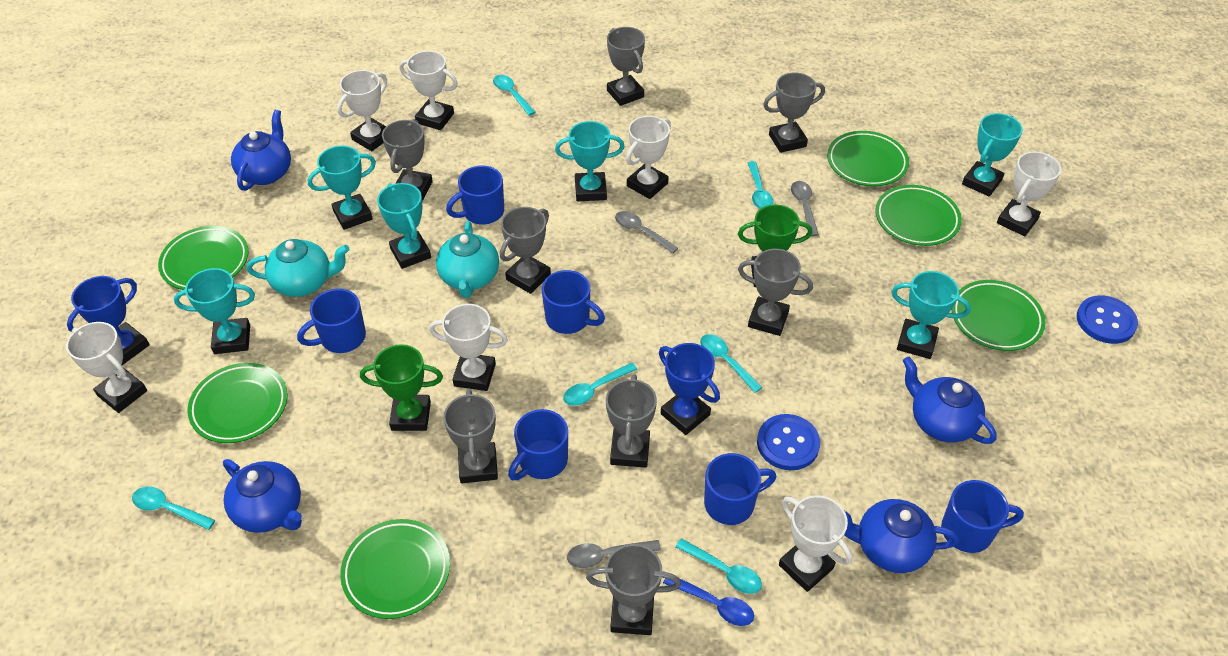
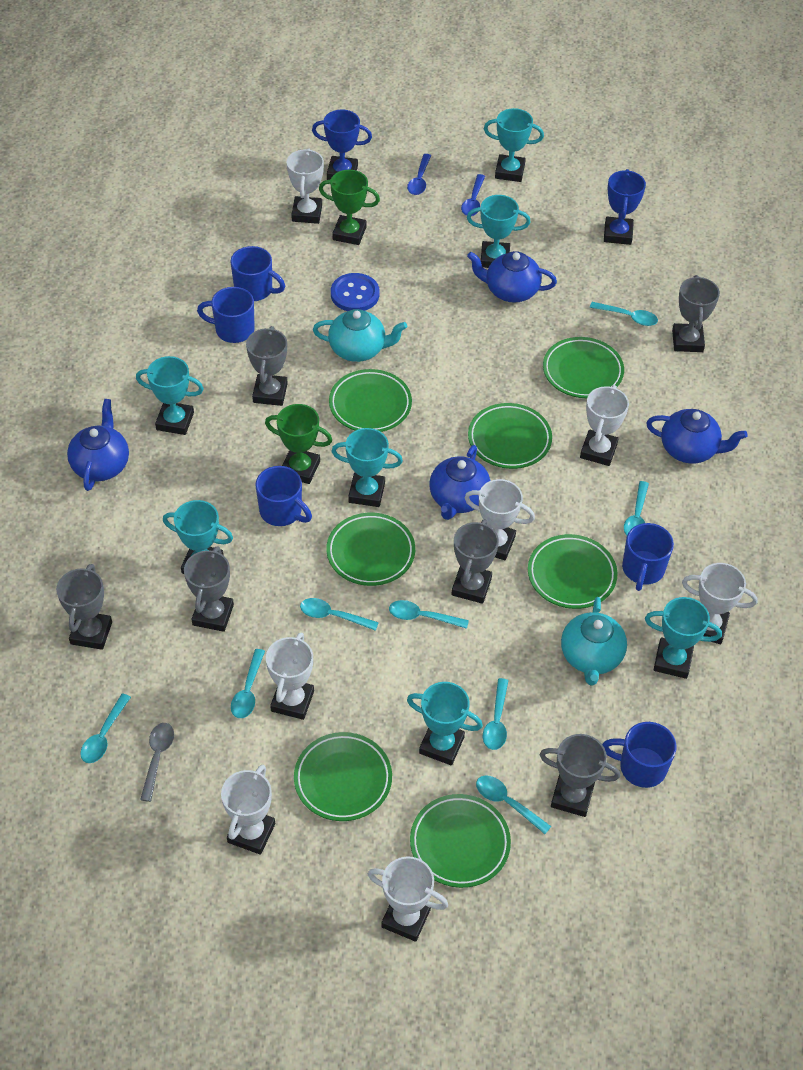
blue button: [757,414,820,470] [1077,295,1138,344] = 2 -> [331,273,379,311] = 1
blue mug: [297,289,366,353] [446,166,504,224] [508,409,568,480] [542,270,605,334] [704,453,776,525] [941,480,1024,553] = 6 -> [197,287,255,343] [230,246,285,301] [256,466,312,526] [602,722,677,788] [622,523,674,591] = 5
blue spoon: [663,578,754,626] = 1 -> [407,154,431,195] [461,174,485,216] = 2
green plate: [158,226,249,290] [187,363,288,443] [340,519,450,619] [827,131,909,187] [875,185,962,246] [952,280,1046,351] = 6 -> [294,732,392,821] [326,513,415,586] [329,369,412,432] [410,794,511,888] [468,403,552,469] [528,534,618,609] [543,337,624,398] = 7
grey spoon: [567,540,661,568] [615,211,678,254] [791,181,819,237] = 3 -> [140,723,174,802] = 1
grey trophy: [382,119,433,201] [443,389,498,483] [500,207,551,294] [586,544,681,635] [606,375,657,468] [607,27,645,106] [738,249,813,336] [763,72,825,153] = 8 -> [56,564,112,650] [184,546,234,632] [246,326,288,406] [452,519,499,604] [540,734,620,817] [672,275,720,352] = 6
turquoise spoon: [132,486,215,530] [493,75,536,116] [563,363,637,406] [675,538,762,594] [700,334,763,393] [748,161,773,209] = 6 -> [80,693,131,763] [231,649,265,718] [300,598,379,631] [389,600,469,629] [476,776,551,834] [483,678,508,750] [590,302,658,326] [624,481,649,536] = 8
turquoise trophy: [174,268,255,354] [308,146,376,230] [377,183,431,269] [555,121,625,201] [891,271,971,359] [962,113,1023,197] = 6 -> [136,356,204,435] [163,500,233,574] [331,428,403,507] [407,682,483,765] [467,195,531,268] [484,108,544,182] [645,597,722,679] = 7

